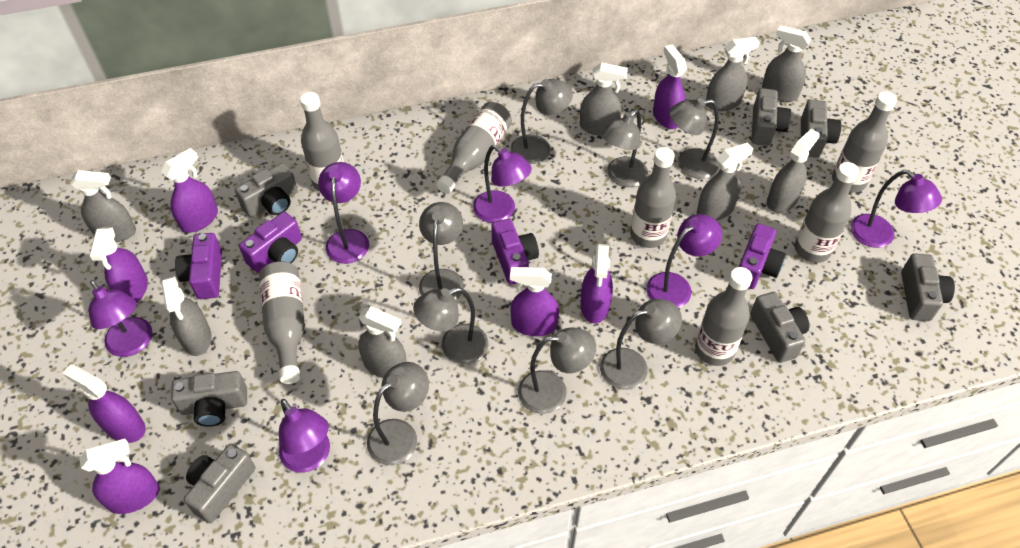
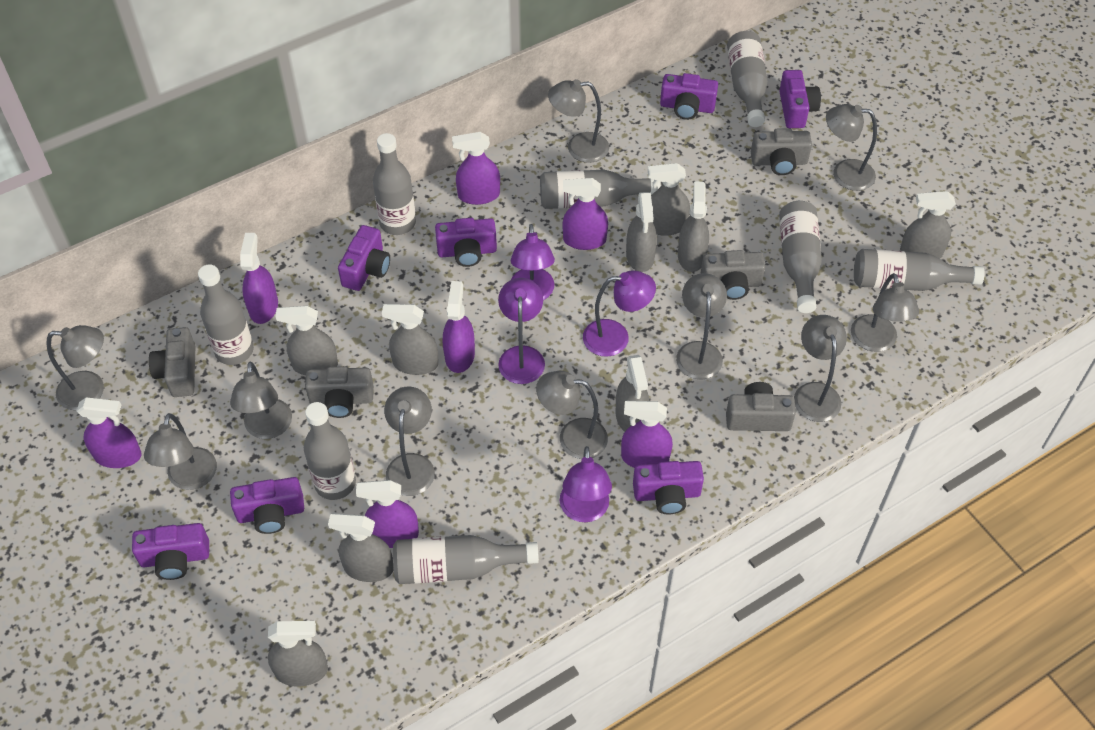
grey bottle: [259,261,305,384] [300,92,344,191] [436,102,512,194] [630,147,676,248] [695,267,753,366] [794,162,859,263] [832,92,897,193] = 7 -> [198,265,254,365] [304,402,356,500] [373,133,416,235] [393,535,539,584] [540,170,661,209] [727,31,768,127] [779,201,822,313] [854,249,985,291] = 8
grey camera: [171,371,247,427] [184,444,255,523] [235,163,298,218] [750,292,809,363] [751,88,791,146] [801,99,842,158] [901,253,955,321] = 7 -> [149,327,196,397] [305,366,374,418] [700,250,765,300] [726,382,796,431] [751,128,812,175] = 5
grey lamp: [367,362,429,465] [413,287,488,364] [419,202,464,300] [511,79,573,164] [518,328,596,414] [600,299,682,390] [601,109,648,187] [669,98,719,179] = 8 -> [47,325,104,410] [144,413,217,490] [230,362,292,439] [384,387,435,496] [536,371,608,459] [548,79,609,163] [676,273,727,380] [794,315,847,422] [826,104,877,191] [851,273,919,352] = 10
grey spray bottle: [70,170,136,242] [161,276,212,356] [358,306,407,378] [580,63,628,136] [697,142,753,221] [706,37,759,111] [762,25,811,102] [767,129,820,213] = 8 -> [268,621,328,686] [275,306,338,375] [328,513,394,582] [382,304,438,375] [616,355,649,432] [626,192,657,272] [648,163,690,236] [678,181,709,272] [900,191,956,258] = 9
purple camera: [175,233,222,299] [239,212,302,273] [491,219,539,285] [739,223,786,289] = 4 -> [132,523,209,580] [230,477,304,534] [338,225,390,291] [435,218,497,267] [633,461,704,514] [660,73,718,120] [779,70,821,128] = 7
purple lamp: [89,280,152,357] [279,399,330,473] [318,162,369,264] [473,145,532,223] [646,214,722,308] [850,170,942,248] = 6 -> [498,278,545,384] [511,224,555,300] [560,446,612,522] [583,270,656,357] = 4

